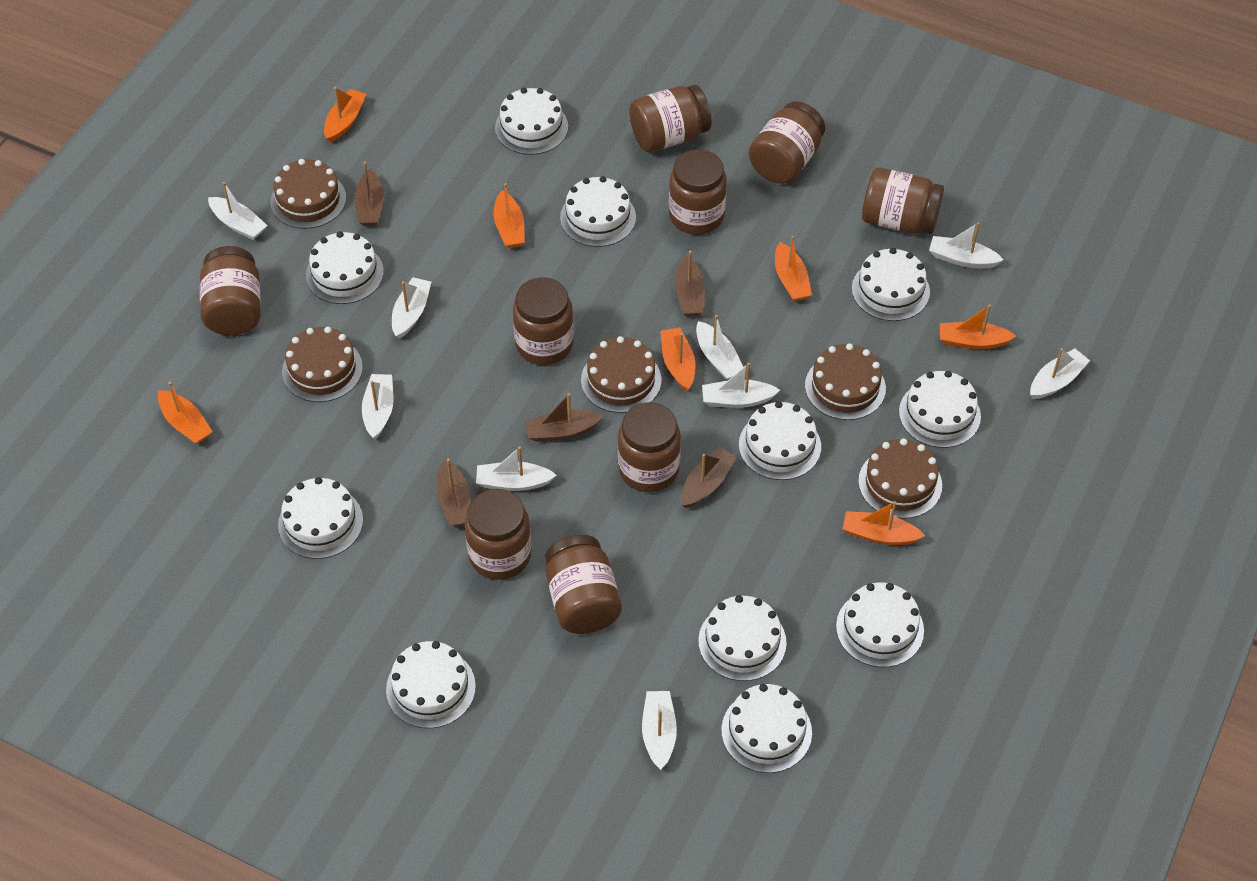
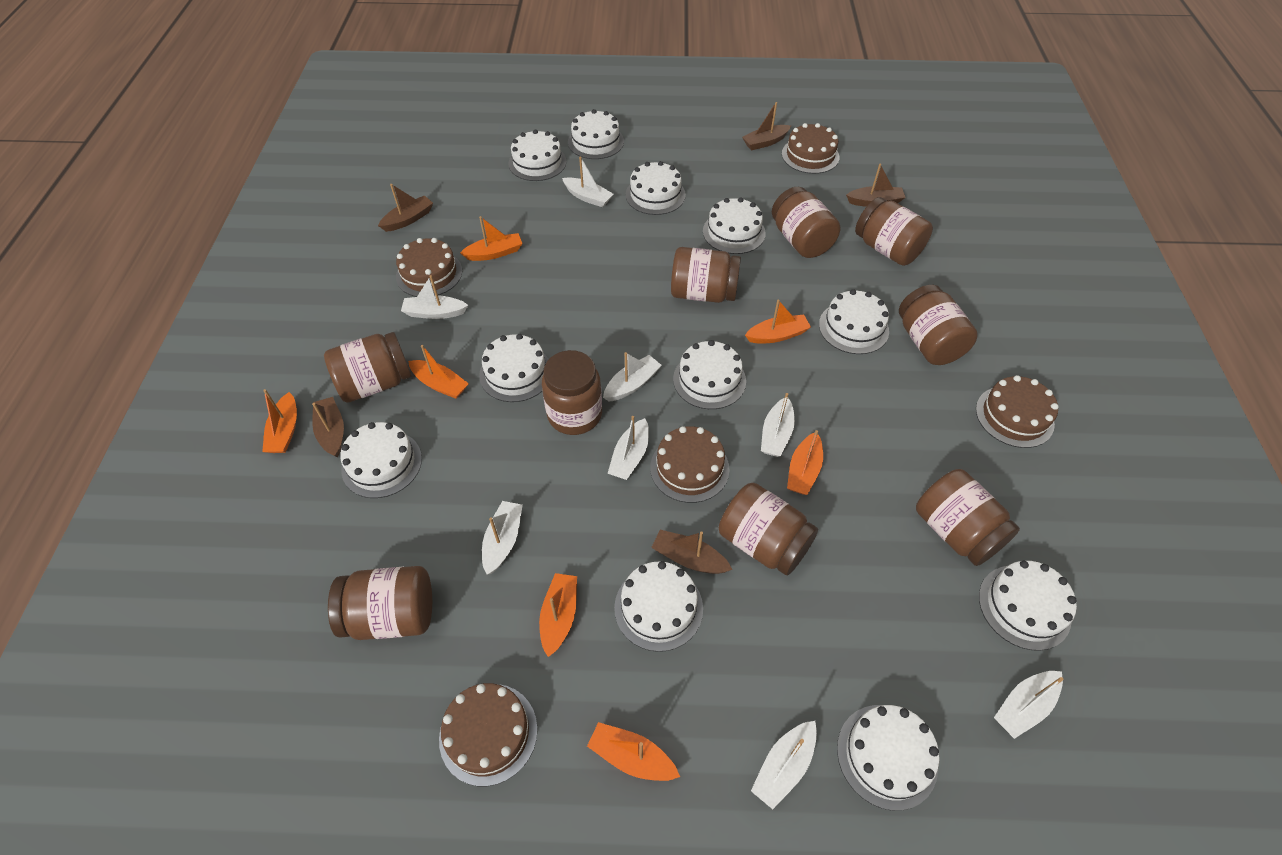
white boat: [208,182,267,240] [362,374,394,439] [392,277,431,339] [476,446,557,491] [642,691,677,770] [696,315,743,380] [702,363,780,408] [929,222,1004,268] [1030,348,1090,399] = 9 -> [401,275,468,319] [482,501,523,575] [562,156,613,207] [603,352,662,402] [608,416,649,480] [751,721,817,809] [761,393,795,457] [994,671,1063,739] = 8

